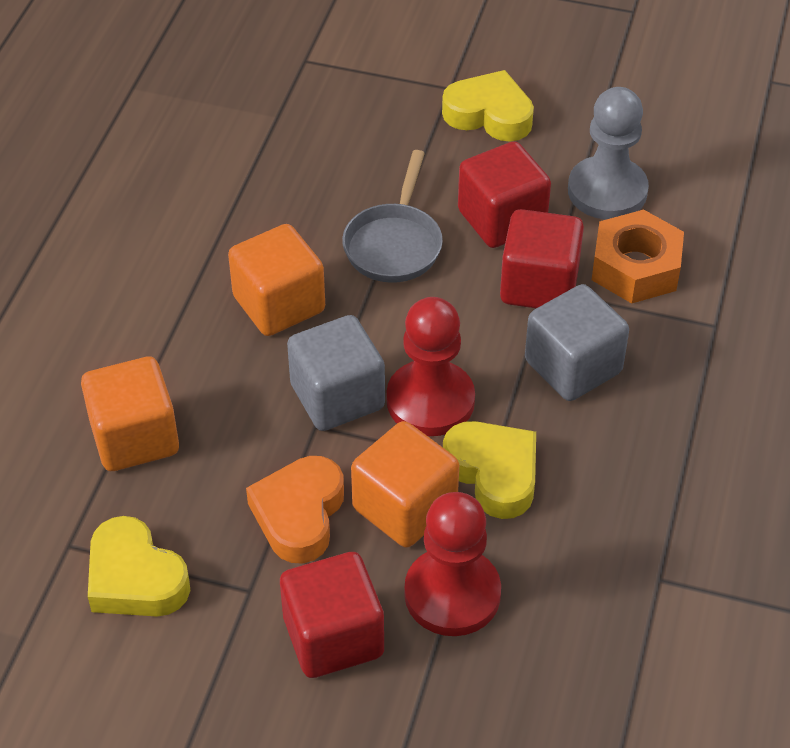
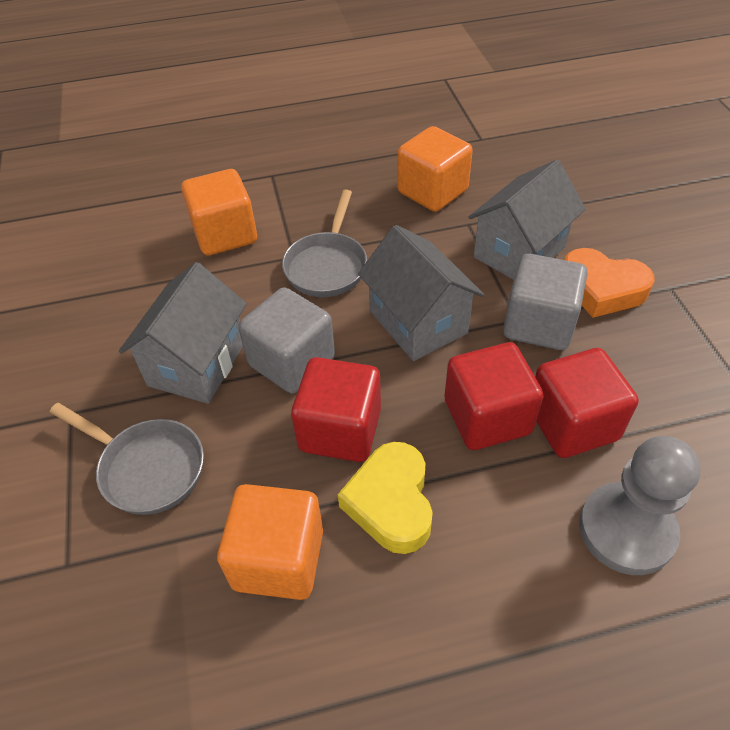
grey house: none = 0 -> [119,262,247,404] [358,225,484,361] [468,160,586,280] = 3
grey pan: [342,150,443,283] = 1 -> [50,403,204,515] [282,189,367,297] = 2
orange nut: [592,210,684,303] = 1 -> none = 0
red pawn: [386,297,475,436] [404,492,501,636] = 2 -> none = 0
yellow heart: [88,516,190,617] [442,70,534,142] [443,421,536,519] = 3 -> [338,442,433,554] = 1

